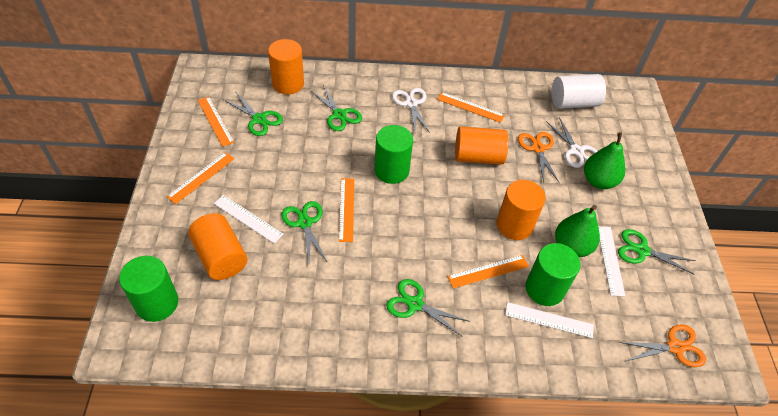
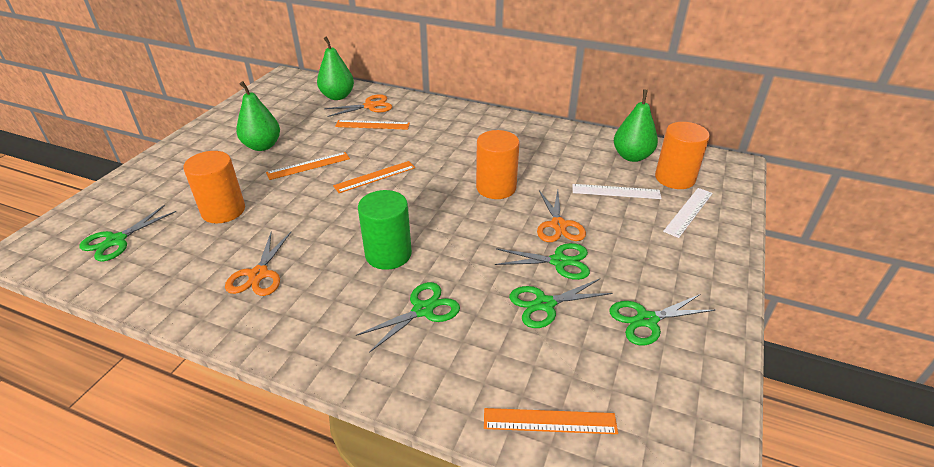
green cylinder: [119,256,178,322] [374,125,413,184] [525,243,580,306] = 3 -> [358,190,412,270] = 1
green pear: [555,205,600,257] [584,132,625,189] = 2 -> [236,81,280,151] [317,36,354,100] [614,90,658,162] = 3
orange cylinder: [188,213,247,280] [268,39,304,94] [455,127,509,165] [497,180,546,240] = 4 -> [183,151,245,223] [476,130,520,199] [655,122,710,189] = 3
orange ruler: [167,152,235,204] [197,96,235,147] [339,178,354,242] [437,92,504,123] [447,255,529,288] = 5 -> [266,152,350,180] [333,161,415,193] [335,120,410,130] [484,408,618,434] = 4
orange scissors: [518,132,560,183] [619,324,706,367] = 2 -> [225,232,291,296] [324,94,393,117] [537,190,586,242] = 3
white cylinder: [552,74,606,109] = 1 -> none = 0
white ruler: [214,195,283,244] [505,302,594,338] [598,226,625,297] = 3 -> [572,184,662,199] [663,188,713,238] = 2
white scissors: [392,88,430,133] [546,117,597,168] = 2 -> none = 0

